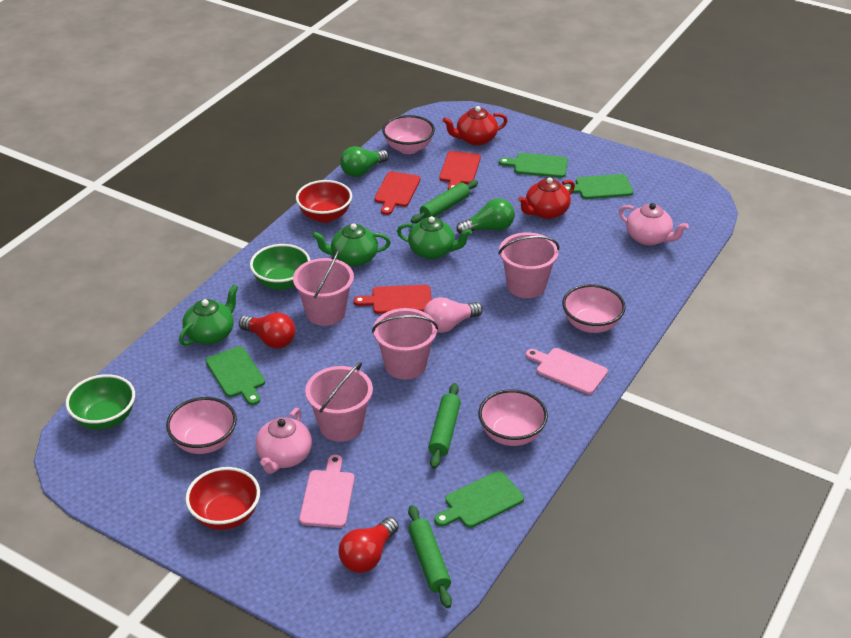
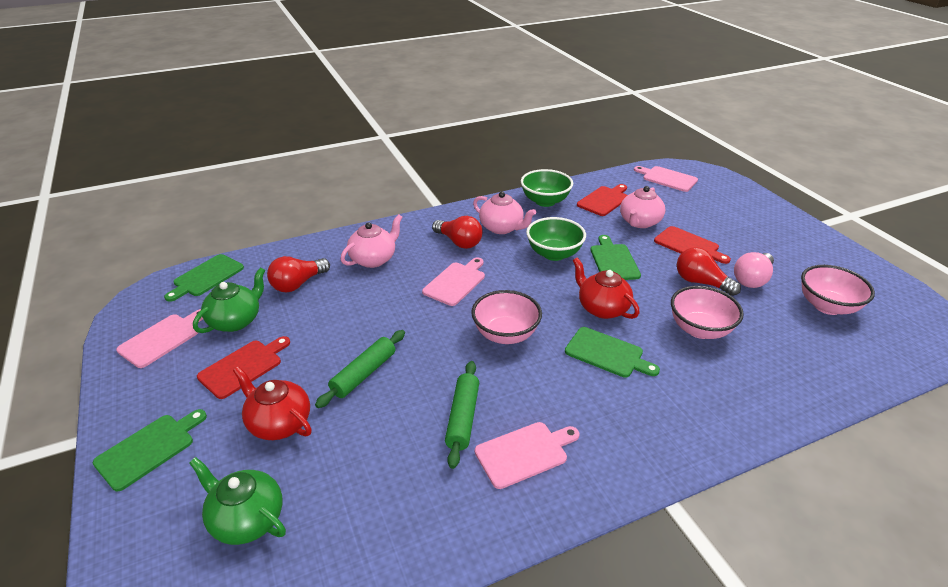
green light bulb: [340,146,389,177] [456,198,515,234] = 2 -> none = 0
green rolling pin: [408,505,452,608] [410,180,478,223] [428,383,461,469] = 3 -> [315,330,405,408] [445,361,479,469] = 2
green teapot: [179,284,238,346] [312,223,391,267] [397,216,472,259] = 3 -> [189,457,286,545] [193,268,265,333] = 2
pink bowl: [166,397,237,454] [382,115,435,154] [478,389,548,446] [562,284,626,333] = 4 -> [471,290,542,344] [671,286,744,339] [801,265,875,315] = 3
pink bucket: [293,249,354,326] [305,362,373,442] [372,308,438,379] [498,232,559,298] = 4 -> none = 0
pink cutting board: [299,455,354,528] [526,348,608,394] = 2 -> [116,309,203,368] [422,257,485,306] [475,422,579,489] [634,166,698,192] = 4
pink teapot: [255,408,312,474] [619,203,689,246] = 2 -> [341,214,403,268] [473,192,536,234] [620,186,665,228] = 3
red bowl: [185,467,260,530] [296,180,352,223] = 2 -> none = 0
red light bulb: [239,313,295,349] [339,517,399,573] = 2 -> [267,256,330,292] [432,216,483,249] [677,247,741,296] = 3

